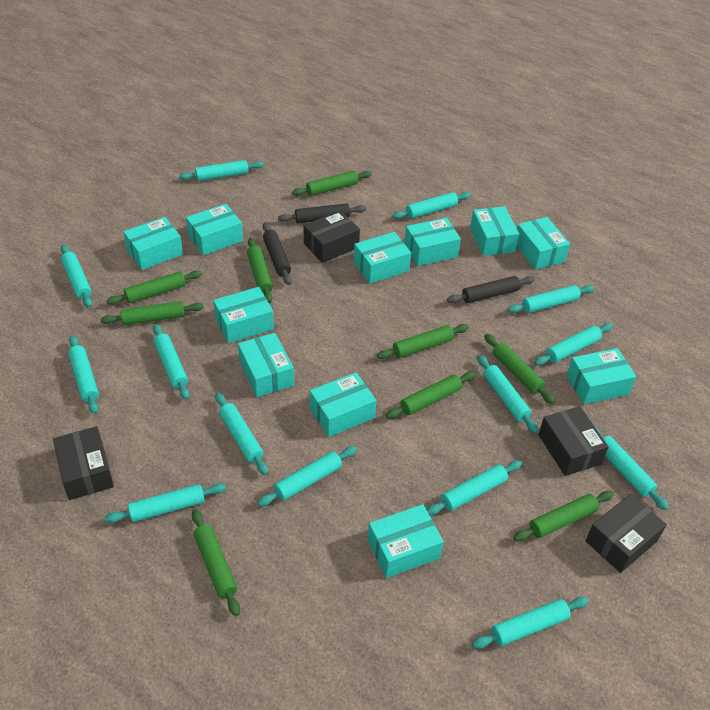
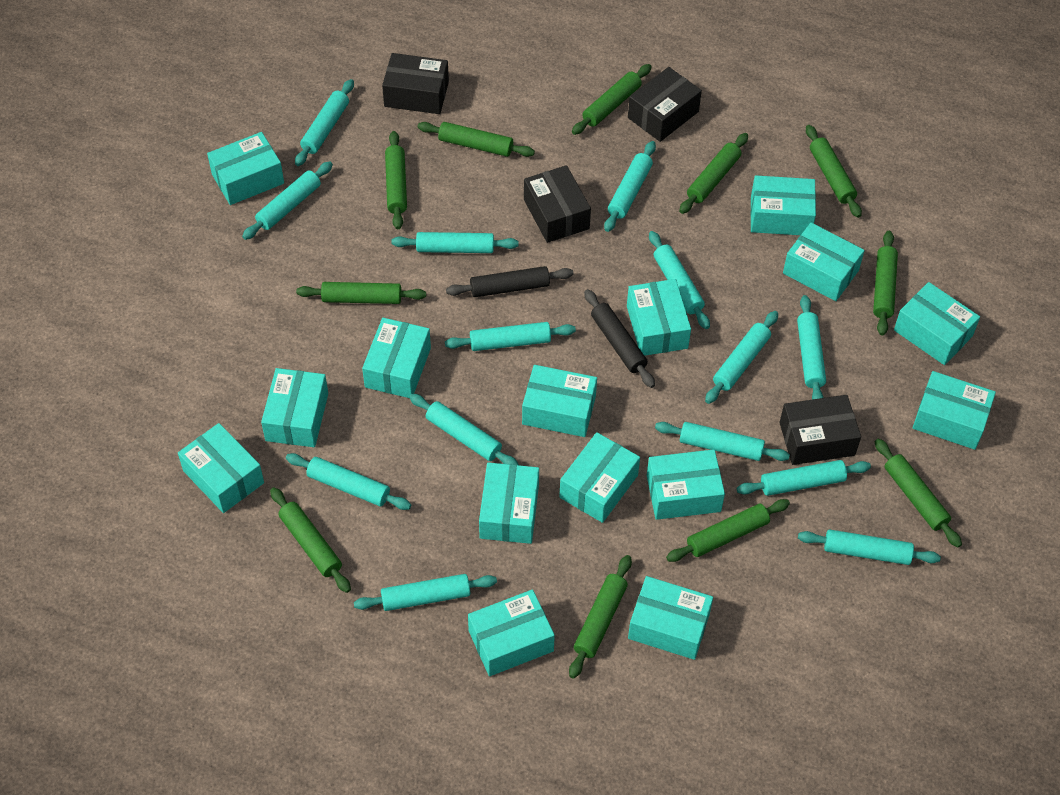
black rolling pin: [263,222,292,285] [278,203,366,223] [447,276,535,303] = 3 -> [446,266,573,297] [584,289,655,388] = 2
green rolling pin: [101,301,204,325] [106,270,202,305] [192,509,240,616] [247,237,273,303] [292,171,372,196] [377,324,469,359] [386,371,475,419] [484,334,555,404] [513,491,614,542] = 9 -> [270,487,351,593] [296,282,426,304] [385,131,407,229] [417,122,535,157] [569,555,632,678] [572,64,652,135] [666,499,790,562] [679,133,748,214] [806,125,862,218] [873,231,898,336] [875,439,962,548] = 11
turquoise box: [123,217,183,270] [186,204,243,255] [213,287,274,343] [238,333,294,397] [310,372,376,437] [354,232,411,284] [368,504,444,578] [404,218,461,266] [470,206,519,256] [517,217,570,270] [566,348,636,404] = 11 -> [178,423,264,513] [207,132,284,205] [261,368,328,447] [362,318,431,398] [468,589,555,676] [479,462,539,544] [522,365,597,437] [559,432,640,523] [627,279,691,356] [628,576,713,660] [647,449,725,520] [751,175,816,235] [783,223,865,301] [894,282,980,365] [912,371,996,450] = 15

